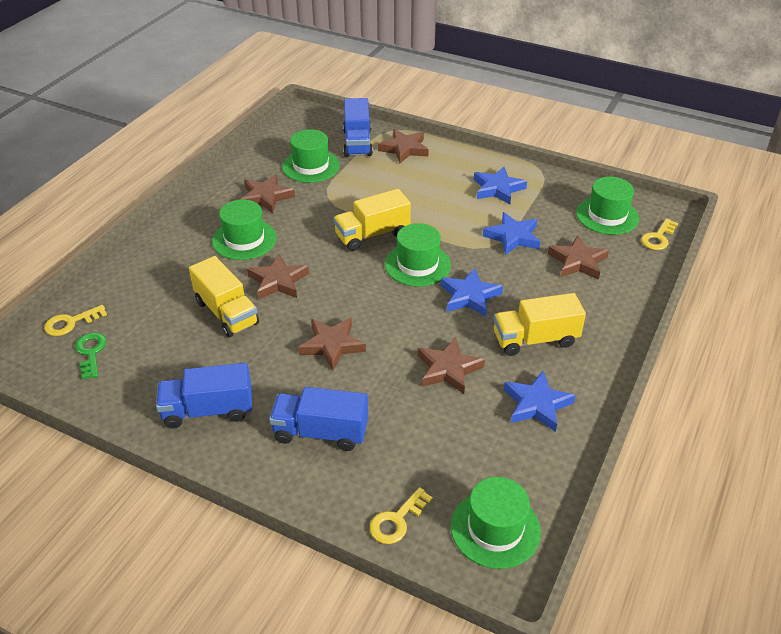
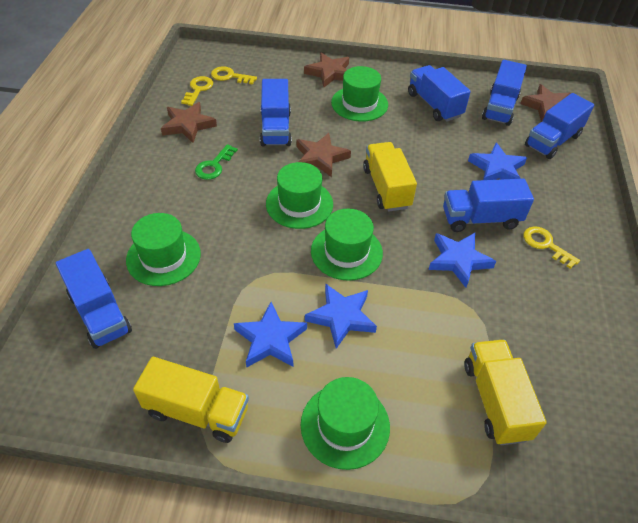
blue truck: [156,363,252,429] [269,387,368,451] [343,98,373,157] = 3 -> [56,249,132,349] [260,79,292,146] [408,65,471,122] [443,179,534,232] [482,60,527,126] [525,93,594,159] = 6
brown star: [240,174,295,213] [247,253,309,300] [298,317,366,370] [378,129,429,164] [418,337,485,394] [548,235,609,280] = 6 -> [161,102,217,143] [296,133,351,178] [304,53,349,87] [520,84,571,122] = 4

